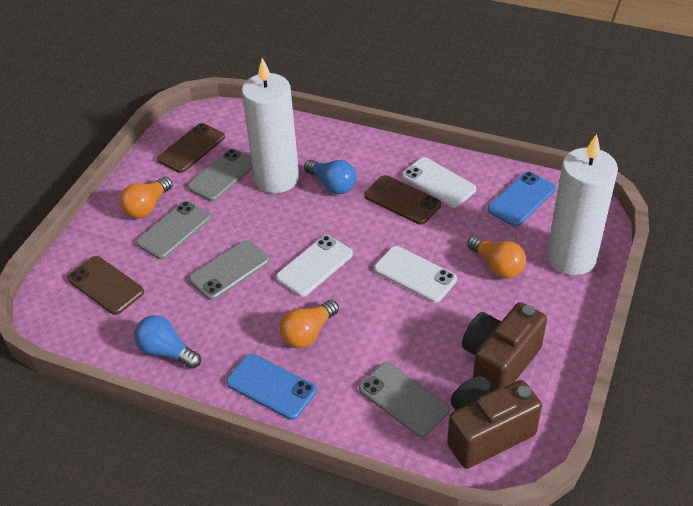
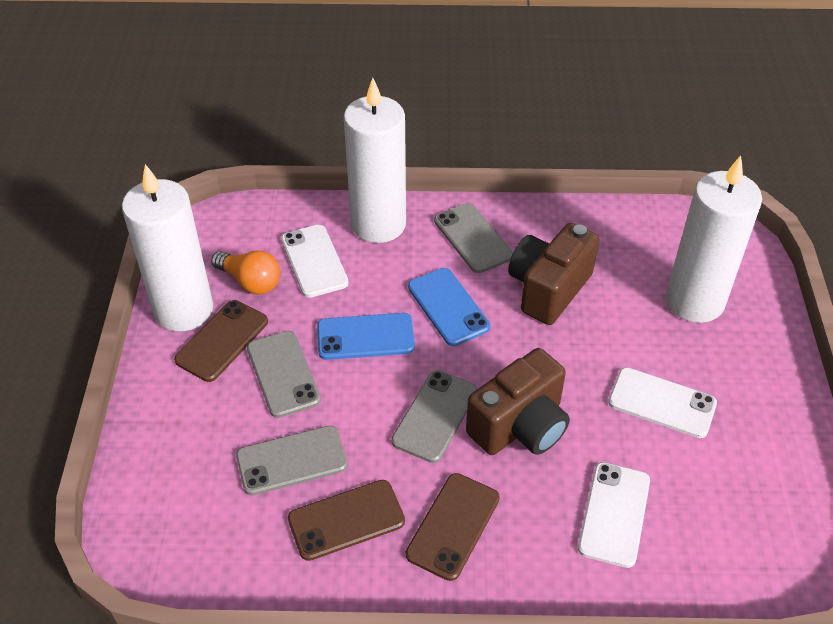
blue light bulb: [134,315,201,369] [304,160,357,194] = 2 -> none = 0
orange light bulb: [120,177,173,218] [279,300,339,348] [467,236,526,279] = 3 -> [211,251,280,295] = 1
white candle: [242,58,299,193] [547,134,618,275] = 2 -> [122,164,213,331] [344,78,406,243] [666,155,762,323] = 3

